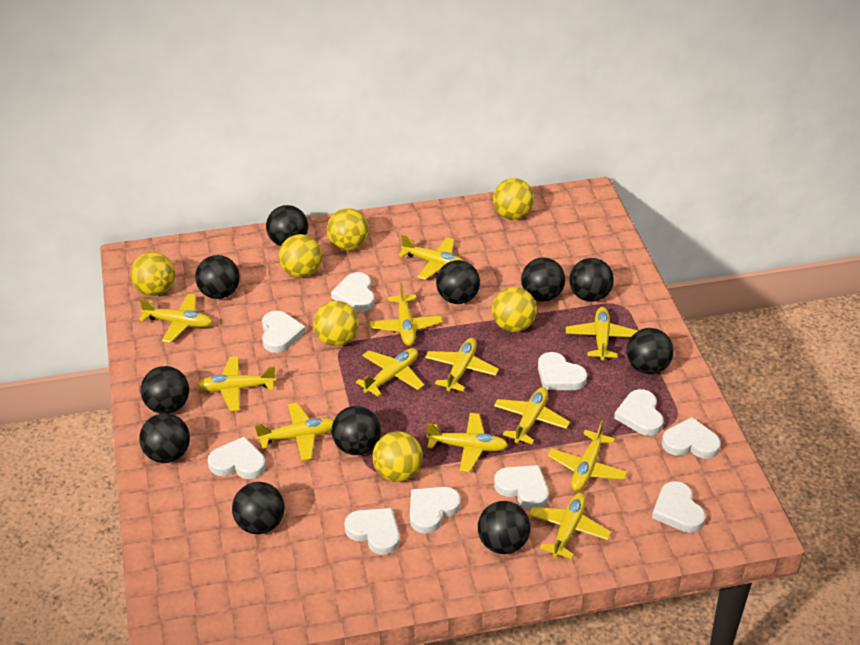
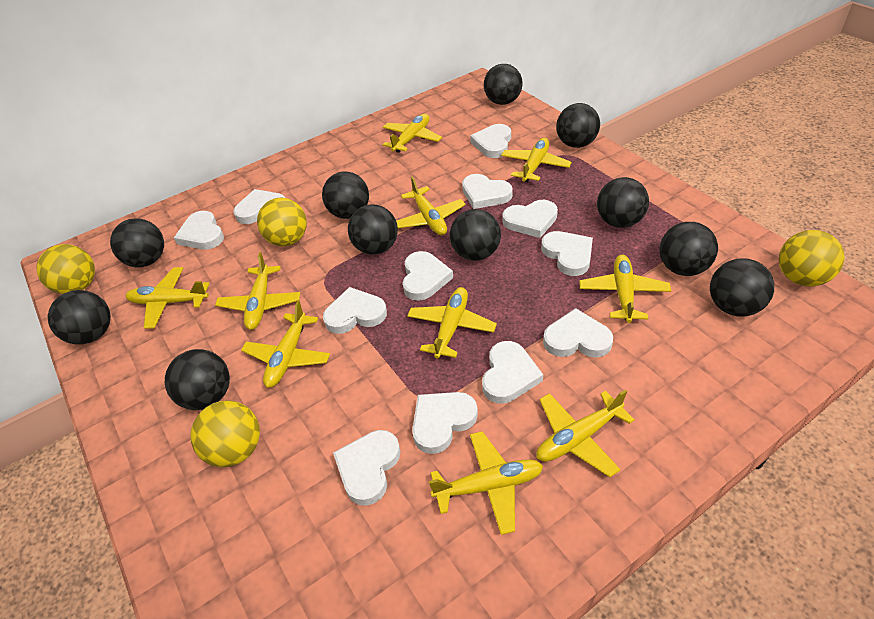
white heart: [208,436,266,479] [262,311,306,353] [331,272,374,312] [344,508,400,555] [410,487,461,534] [494,465,549,510] [538,352,587,390] [614,389,663,436] [652,481,706,533] [662,417,721,459] = 10 -> [174,211,224,250] [233,189,285,224] [323,287,387,334] [333,430,401,506] [403,251,453,301] [412,392,478,454] [462,174,513,209] [470,124,511,158] [482,341,543,404] [502,200,558,238] [541,231,593,276] [543,308,613,358] = 12
yellow ball: [130,252,175,296] [279,234,322,278] [313,301,359,346] [327,208,369,251] [372,431,423,482] [492,287,537,332] [493,178,534,220] = 7 -> [36,244,95,294] [190,400,260,467] [257,198,307,246] [779,230,845,286] = 4
yellow plane: [139,294,212,343] [197,356,276,411] [255,403,334,461] [356,348,424,397] [369,283,442,346] [398,235,464,280] [425,338,499,392] [426,413,508,472] [494,387,570,444] [528,493,611,559] [548,420,627,491] [566,307,638,360] = 12 -> [126,267,210,329] [215,252,300,330] [241,300,330,388] [383,114,442,153] [396,176,465,236] [407,287,497,359] [429,431,543,535] [501,138,572,182] [536,390,635,477] [579,255,671,323] = 10

